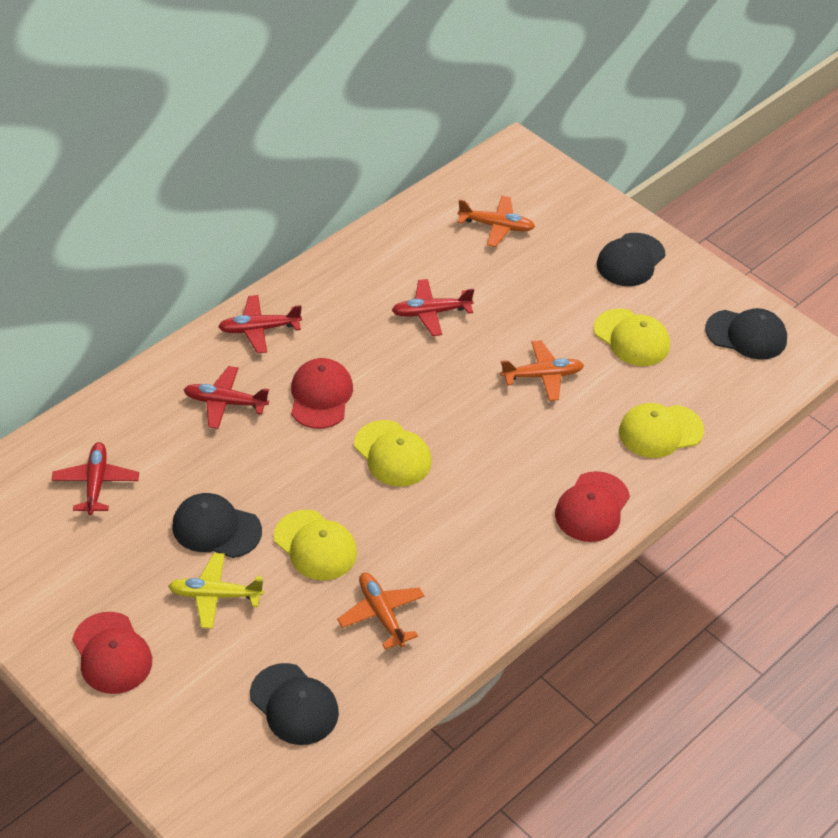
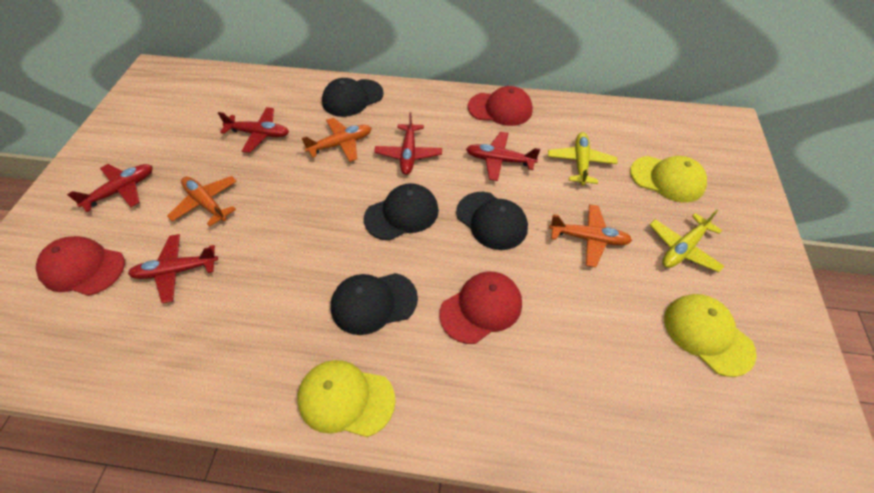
red plane: [52,442,139,515] [184,366,269,429] [218,295,302,353] [392,279,474,336] = 4 -> [67,164,152,212] [128,234,218,303] [218,107,289,153] [374,112,442,175] [466,132,540,181] = 5
yellow cap: [274,510,357,581] [354,420,432,487] [594,309,670,366] [619,403,704,458] = 4 -> [297,360,396,437] [630,156,707,203] [664,294,757,377] = 3
yellow plane: [168,553,264,629] = 1 -> [548,132,618,186] [649,210,724,272] = 2

